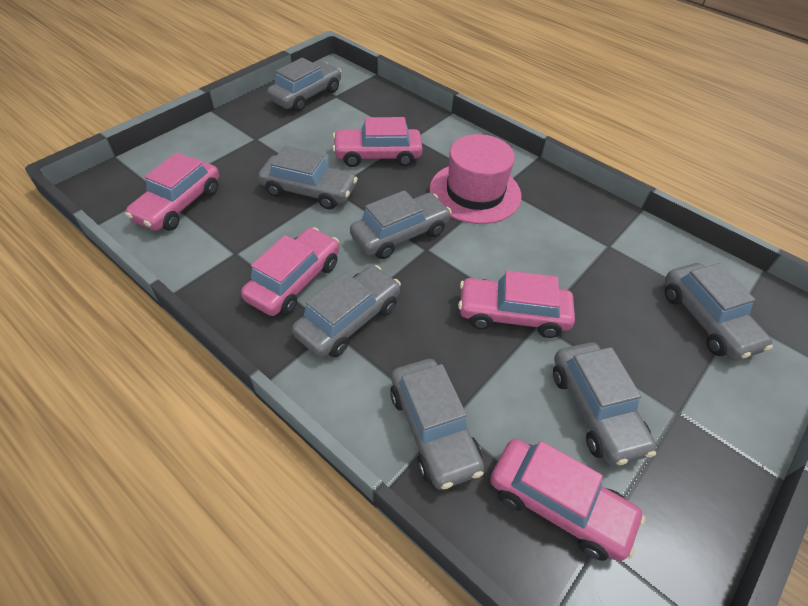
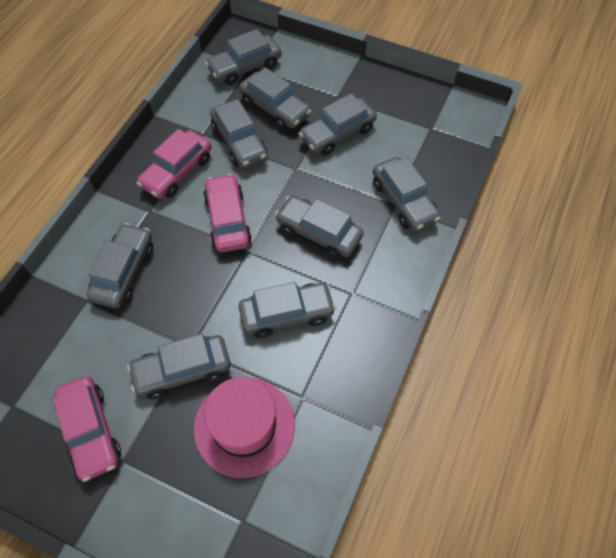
grey car: [258,145,358,209] [267,58,341,112] [292,265,401,358] [350,190,451,259] [390,359,484,490] [553,342,657,466] [665,263,773,360] = 7 -> [86,223,153,308] [127,334,231,399] [205,29,281,85] [210,99,268,168] [239,67,312,130] [239,282,336,338] [275,195,363,259] [299,93,377,155] [373,157,441,231] = 9
pink car: [125,152,219,231] [241,227,339,316] [332,117,423,167] [458,270,575,338] [490,439,645,561] = 5 -> [53,376,121,482] [136,129,212,199] [203,174,252,252] = 3

